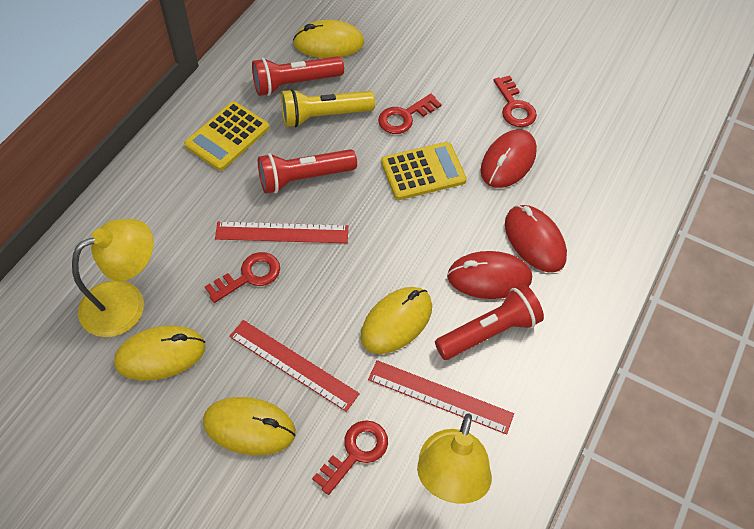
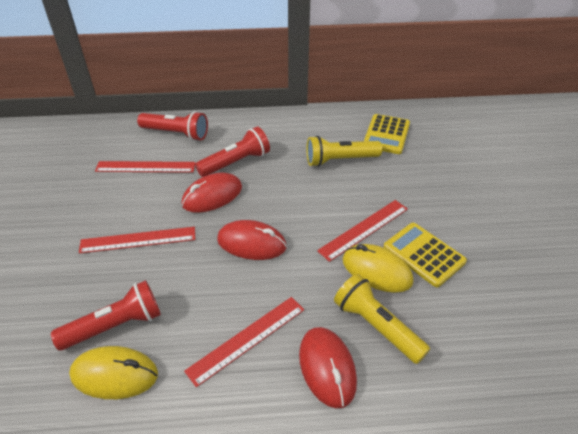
red key: [205,252,280,303] [312,420,388,495] [378,94,441,134] [493,75,537,127] = 4 -> none = 0
red ruler: [215,221,348,243] [229,320,360,412] [368,360,514,435] = 3 -> [79,227,195,253] [95,161,196,173] [184,297,304,387] [317,200,408,262] = 4
yellow flashlight: [281,89,375,128] = 1 -> [306,136,382,167] [334,274,430,364] = 2
yellow lamp: [72,219,154,337] [417,413,492,504] = 2 -> none = 0
yellow mouse: [114,326,206,380] [203,397,296,455] [293,20,364,58] [361,287,432,354] = 4 -> [69,346,158,399] [343,244,413,293] = 2

